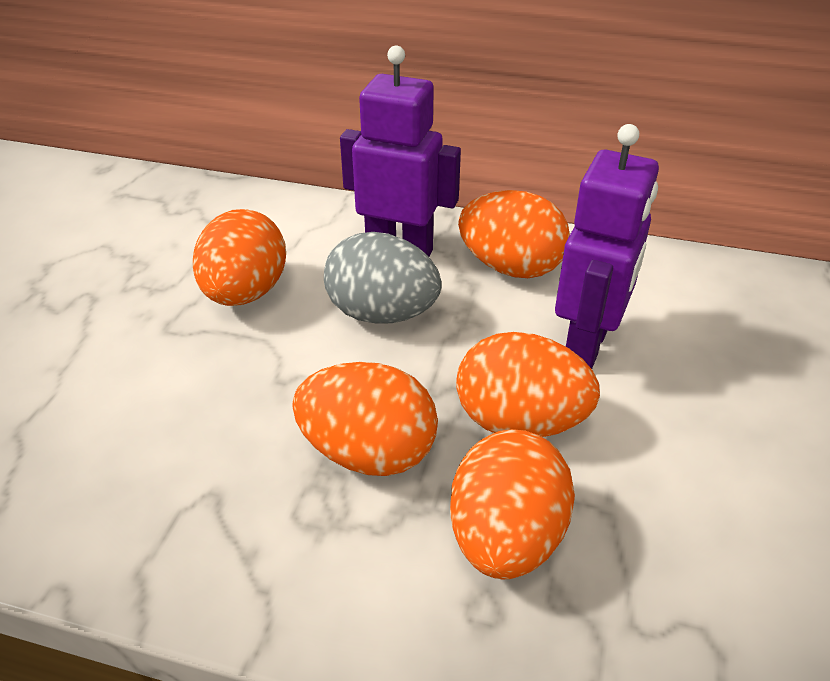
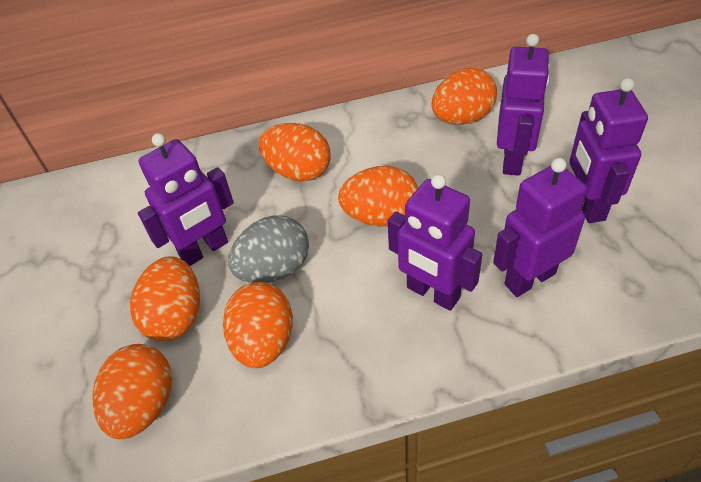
orange egg: [193,209,286,306] [292,362,438,476] [450,429,575,579] [456,332,600,437] [458,190,570,278] = 5 -> [92,344,172,439] [130,256,200,341] [223,282,293,368] [259,123,331,182] [338,166,418,227] [431,68,497,125] = 6
purple robot: [340,45,461,256] [555,124,659,369] = 2 -> [138,133,234,266] [388,174,482,311] [493,158,587,297] [497,34,550,176] [569,78,648,223] = 5

